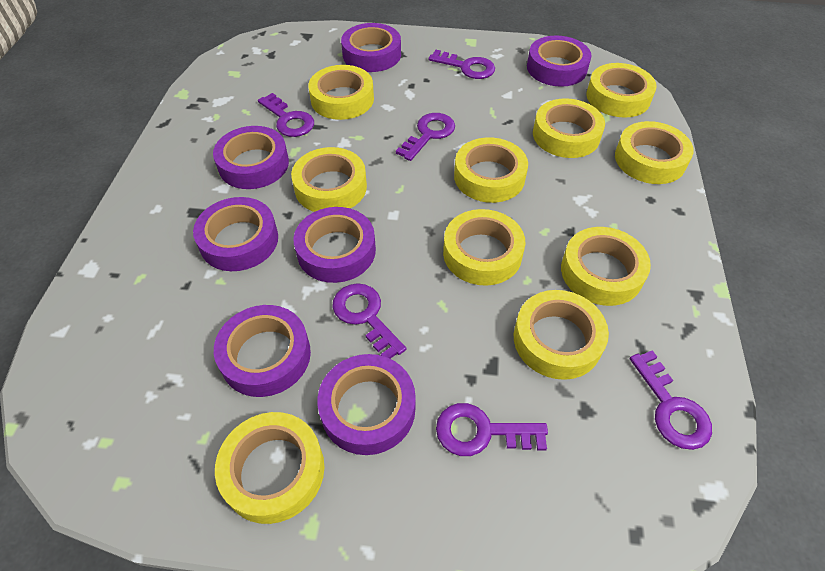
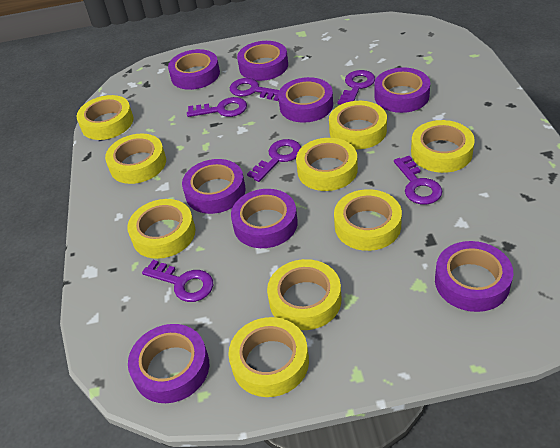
purple tape: [193,197,278,271] [213,126,289,189] [214,305,311,397] [294,207,376,283] [317,354,416,455] [341,23,401,72] [527,35,591,87] = 7 -> [128,324,209,403] [168,49,220,90] [182,159,246,214] [231,189,298,248] [237,41,288,81] [278,77,333,123] [374,67,430,113] [435,241,513,312] = 8
yellow tape: [215,412,324,524] [291,147,367,212] [308,65,374,120] [443,209,525,286] [454,137,528,203] [514,290,609,380] [533,98,605,158] [561,227,651,306] [586,63,657,117] [615,121,694,184] = 10 -> [77,95,134,140] [105,134,166,184] [127,199,195,259] [228,317,309,397] [267,259,341,330] [296,138,358,191] [329,101,387,149] [334,189,402,251] [411,120,475,173] = 9

